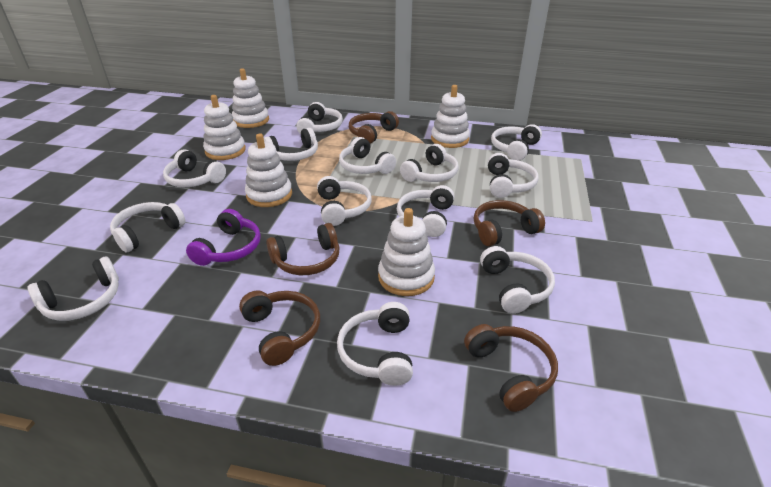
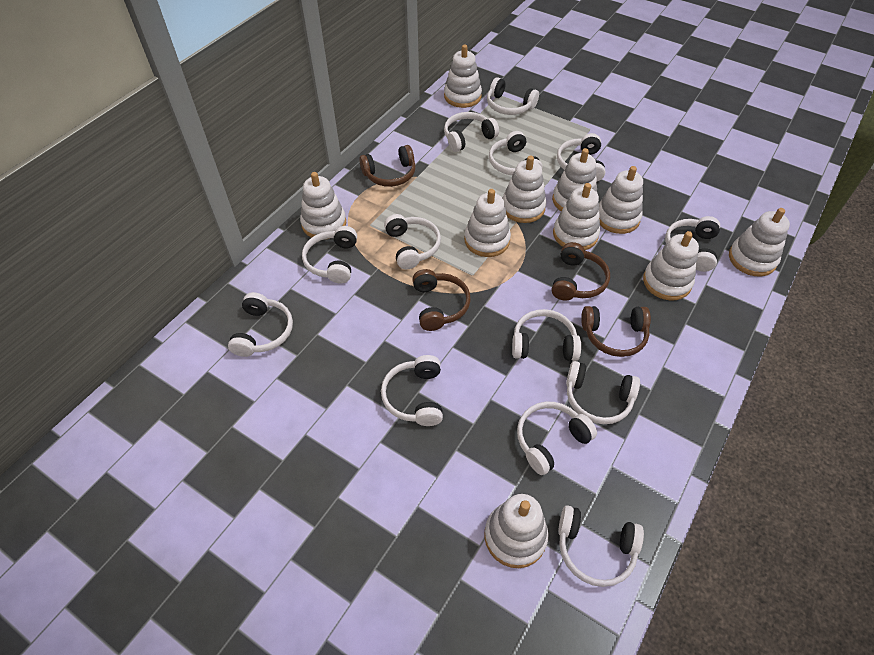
brown headphones: [239,290,320,366] [266,223,340,275] [349,111,399,144] [464,324,558,412] [474,200,545,246] = 5 -> [359,145,416,187] [412,269,471,331] [552,242,610,301] [581,306,651,357] = 4
purple headphones: [186,209,261,266] = 1 -> none = 0
white stacking toy: [203,95,246,160] [232,68,269,128] [245,133,292,207] [378,208,435,296] [431,85,470,148] = 5 -> [300,172,346,240] [444,44,482,108] [464,189,511,257] [484,494,548,568] [502,156,546,223] [552,148,597,211] [553,183,600,250] [599,166,643,234] [643,231,699,300] [729,208,790,276] = 10

